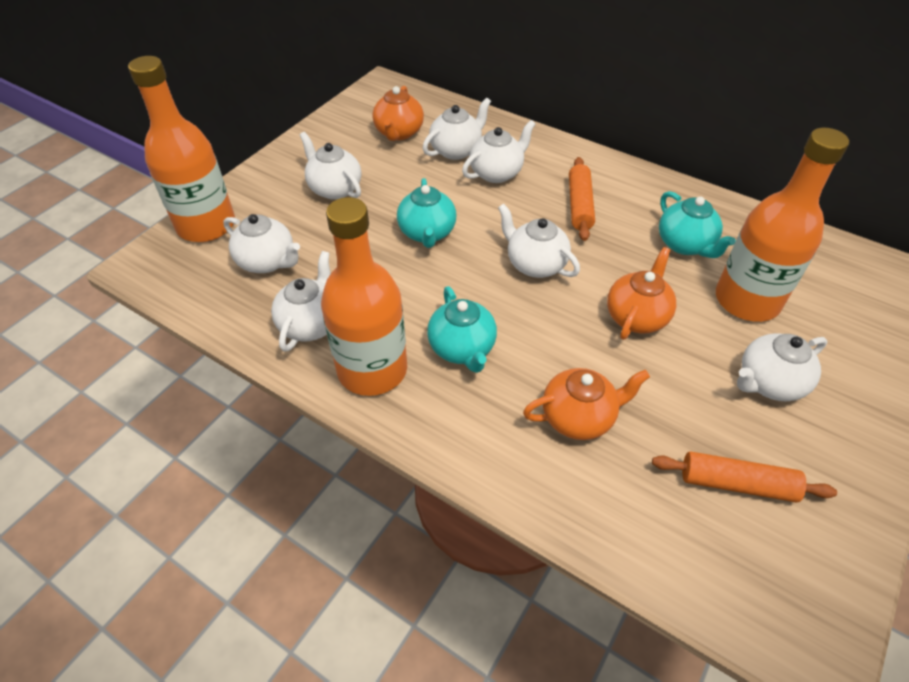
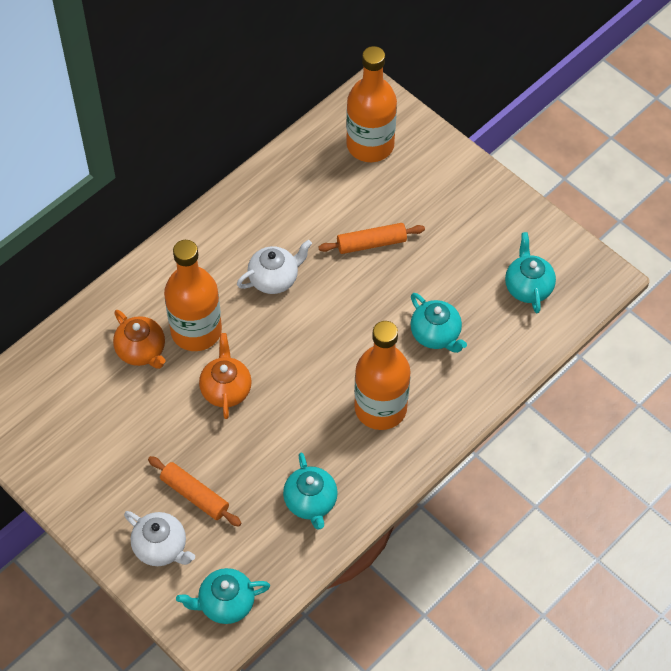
orange teapot: [372,86,424,141] [523,368,650,440] [607,247,676,340] = 3 -> [113,310,166,369] [199,333,252,419] = 2
turquoise teapot: [397,178,456,248] [427,286,497,373] [659,191,736,258] = 3 -> [176,568,270,624] [283,452,338,530] [410,293,467,353] [505,232,556,313] = 4
white teapot: [223,214,300,273] [271,251,331,352] [300,132,361,200] [423,97,491,160] [462,120,536,183] [498,204,580,278] [737,333,827,401] = 7 -> [124,511,195,566] [237,240,312,294] = 2

